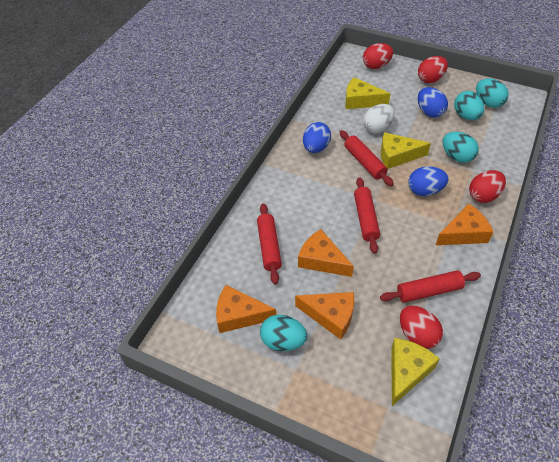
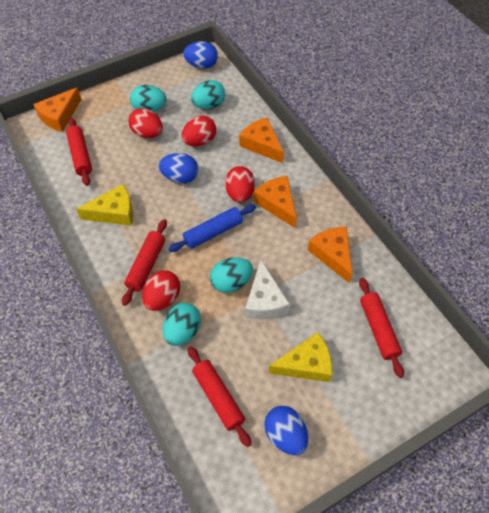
blue rolling pin: none = 0 -> [168,204,256,252] = 1
white cheese: none = 0 -> [245,260,290,319] = 1
white egg: [363,104,395,134] = 1 -> none = 0
yellow cheese: [345,77,390,109] [381,132,431,169] [391,338,440,406] = 3 -> [77,184,133,226] [269,332,332,382] = 2

